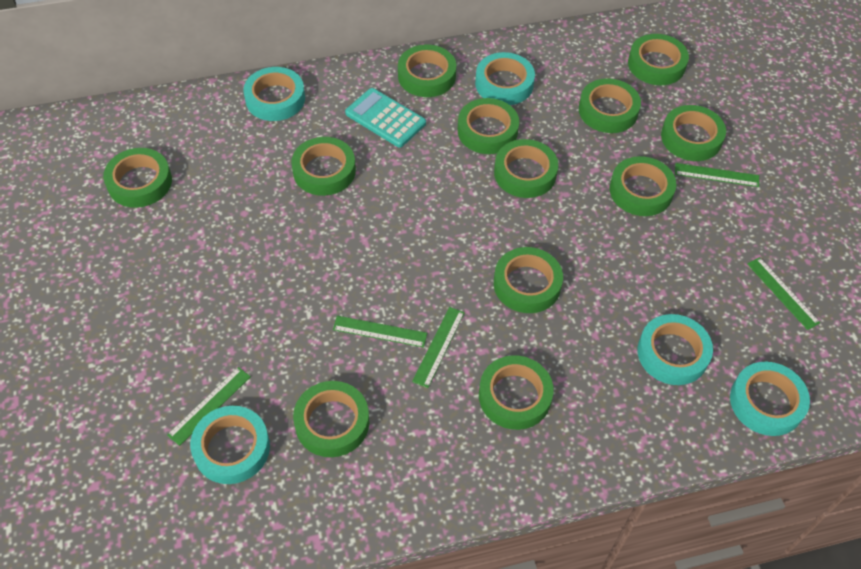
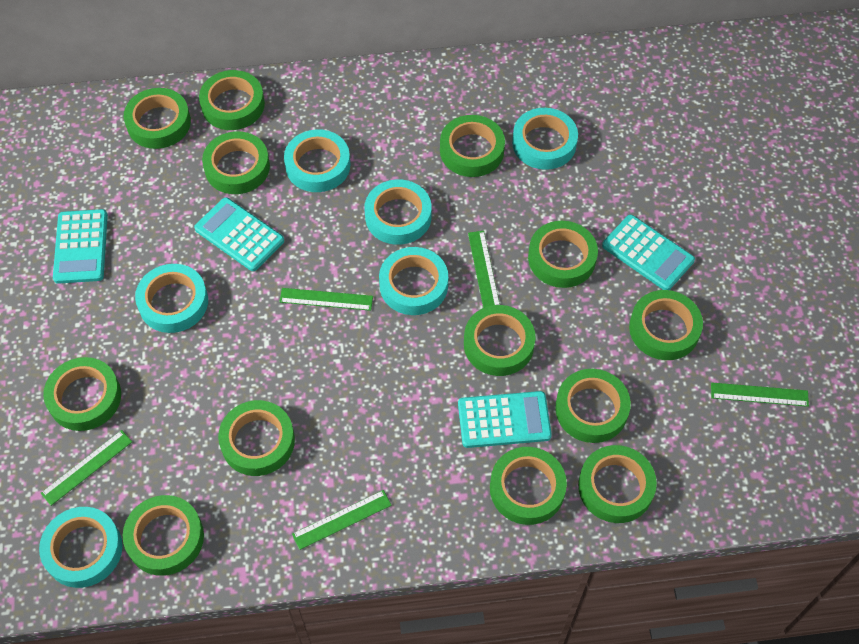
green tape: [103,148,172,208] [291,137,356,196] [293,381,369,457] [398,45,456,97] [457,98,519,154] [479,355,554,430] [494,139,558,198] [494,247,563,313] [579,78,641,133] [609,156,676,216] [628,34,689,85] [661,105,726,161] = 12 -> [43,357,121,431] [123,495,204,576] [124,88,191,149] [199,70,265,130] [202,131,270,194] [218,400,295,476] [440,115,505,177] [464,305,536,376] [490,447,567,525] [528,221,598,288] [555,369,631,443] [578,445,657,523] [629,290,703,360] = 13
turquoise calculator: [345,88,426,148] = 1 -> [53,209,108,284] [194,197,284,271] [458,391,552,448] [602,215,695,290] = 4
turquoise tape: [190,406,270,484] [243,67,305,121] [475,52,535,105] [637,314,713,385] [730,362,810,436] = 5 -> [39,507,123,588] [135,264,208,333] [284,129,350,192] [364,180,431,245] [379,247,448,315] [512,108,578,170] = 6

